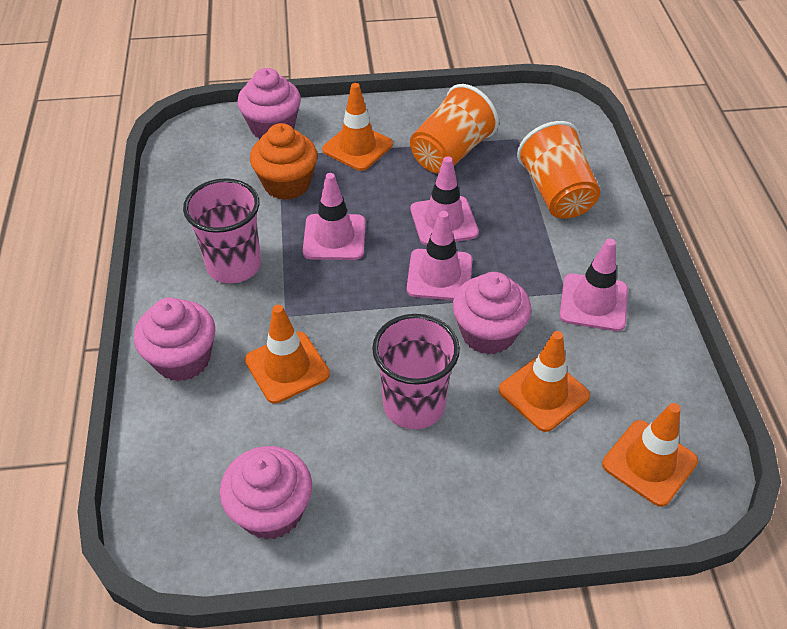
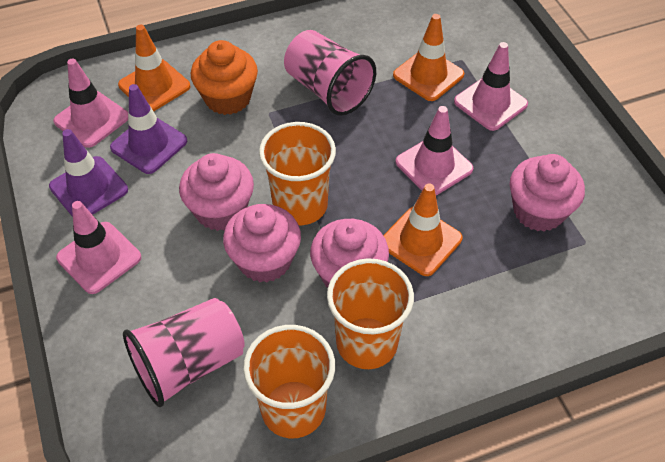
orange cup: [410,84,499,174] [517,121,600,218] = 2 -> [243,325,335,438] [259,122,336,225] [327,258,414,369] = 3
orange traffic cone: [245,305,330,404] [322,83,393,171] [499,331,590,432] [602,403,698,507] = 4 -> [118,25,190,111] [383,184,462,276] [393,14,464,101] = 3
purple traffic cone: none = 0 -> [49,129,128,217] [110,84,187,174] = 2

